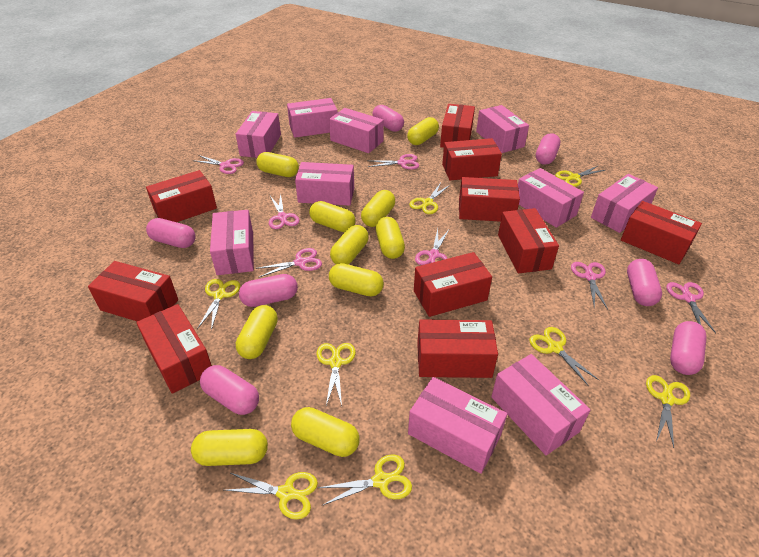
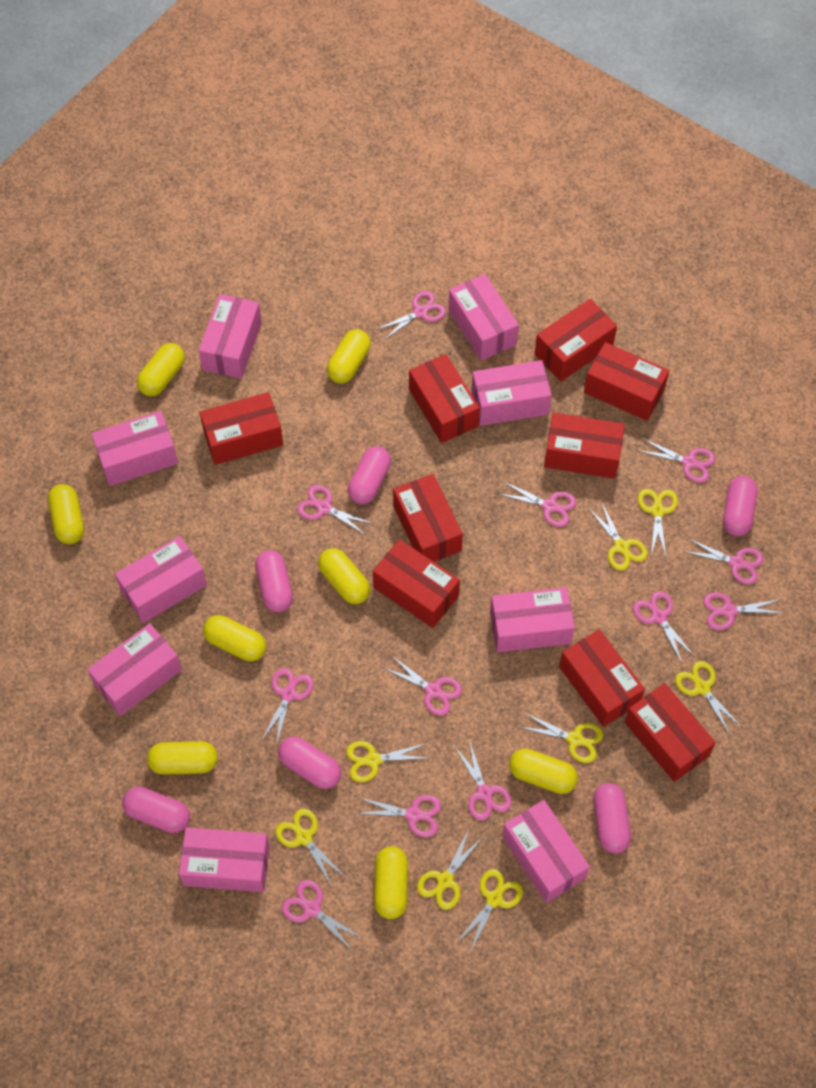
pink box: [210,210,254,275] [236,111,281,158] [287,98,337,138] [295,162,354,206] [329,108,384,153] [408,377,507,474] [476,105,529,153] [491,354,590,455] [518,168,584,228] [591,174,658,233] = 10 -> [87,623,182,716] [92,411,178,486] [115,536,207,623] [179,827,270,892] [199,294,262,379] [448,274,519,361] [471,360,552,426] [490,587,575,652] [502,800,590,903] = 9
pink capsule: [146,218,196,248] [200,365,259,415] [239,274,298,307] [372,105,404,132] [536,133,560,165] [627,259,662,306] [670,321,707,375] = 7 -> [122,787,190,833] [255,550,293,612] [278,736,341,789] [348,446,391,504] [593,783,631,854] [723,476,758,536] = 6
pink scissors: [192,155,244,174] [256,248,322,277] [269,193,299,229] [367,154,419,170] [415,229,449,265] [571,262,608,310] [667,282,716,333] = 7 -> [262,668,313,747] [282,880,362,952] [297,485,373,536] [355,795,441,837] [376,291,446,341] [383,655,462,716] [455,740,511,820] [499,481,576,527] [633,591,695,663] [639,438,715,483] [683,538,764,584] [703,592,784,630] = 12
red box: [88,261,178,321] [136,304,212,394] [146,170,217,222] [414,252,492,317] [417,319,498,378] [440,104,475,148] [442,138,502,180] [459,177,520,222] [498,208,559,274] [621,201,702,264] = 10 -> [200,392,283,465] [373,539,460,628] [393,474,463,562] [409,354,480,443] [535,299,617,381] [544,413,625,479] [559,629,645,727] [584,342,669,421] [625,683,716,782] = 9
yellow capsule: [191,429,268,466] [236,305,278,359] [256,152,299,177] [291,407,360,457] [309,201,356,232] [329,263,384,296] [330,225,369,264] [361,190,395,227] [376,217,405,259] [407,117,439,145] = 10 -> [48,484,84,544] [137,343,185,396] [147,741,218,775] [203,615,266,661] [318,548,370,604] [327,329,371,384] [374,846,408,919] [509,749,578,794] = 8

